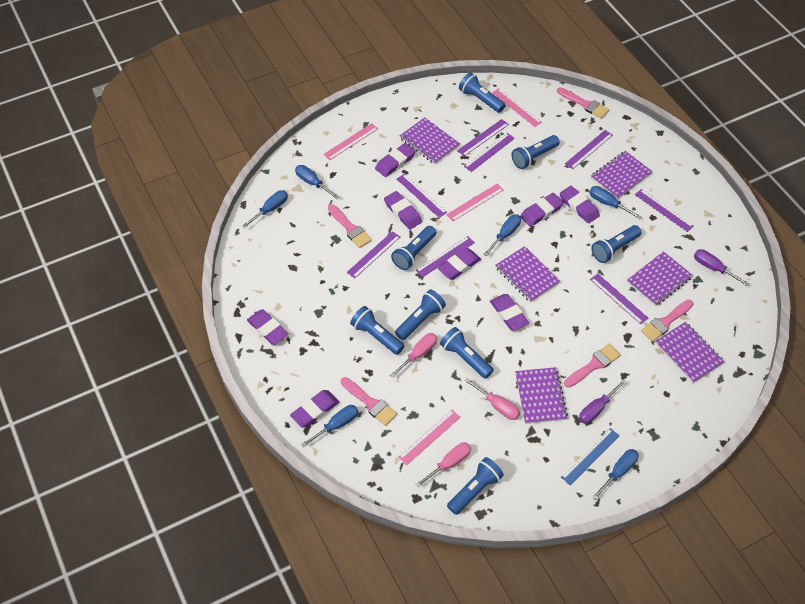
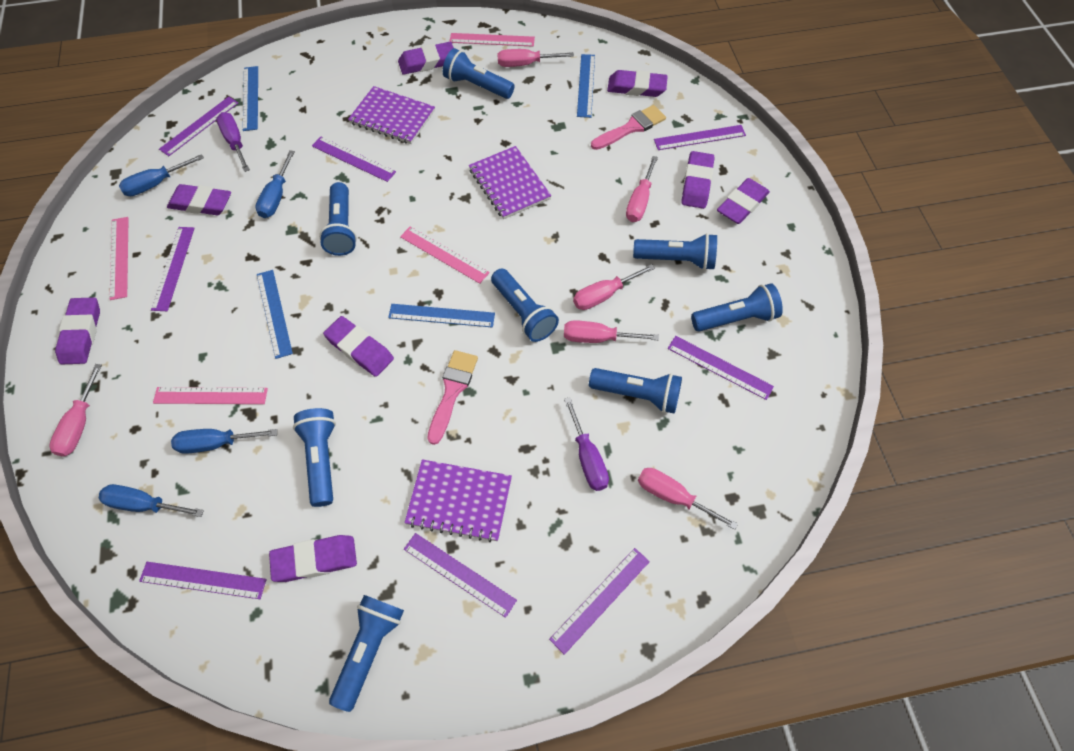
blue ruler: [561,428,620,485] = 1 -> [243,66,258,131] [257,270,293,359] [388,304,495,328] [577,54,595,118] = 4
blue screwdriver: [242,190,288,228] [295,165,339,199] [301,405,359,447] [484,214,521,256] [589,186,642,219] [592,449,639,500] = 6 -> [99,484,204,517] [119,154,204,196] [171,429,277,454] [255,150,295,218] = 4
pink brush: [328,204,372,248] [341,377,397,426] [557,87,609,119] [564,344,621,388] [641,300,693,342] = 5 -> [427,350,478,445] [591,105,666,150] = 2
pink screwdriver: [390,333,437,378] [415,442,471,487] [464,378,520,420] = 3 -> [49,364,102,457] [497,49,574,67] [564,320,659,343] [573,264,655,310] [626,156,658,222] [638,468,738,530] = 6
purple notebook: [400,117,460,164] [495,246,560,302] [515,367,568,424] [591,151,653,199] [627,251,693,306] [655,322,724,383] = 6 -> [348,86,435,144] [404,459,512,542] [469,146,551,219] = 3

